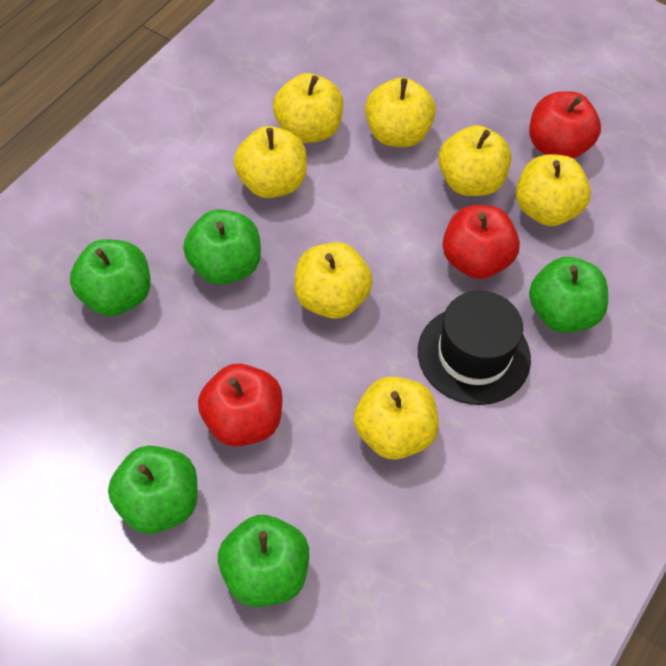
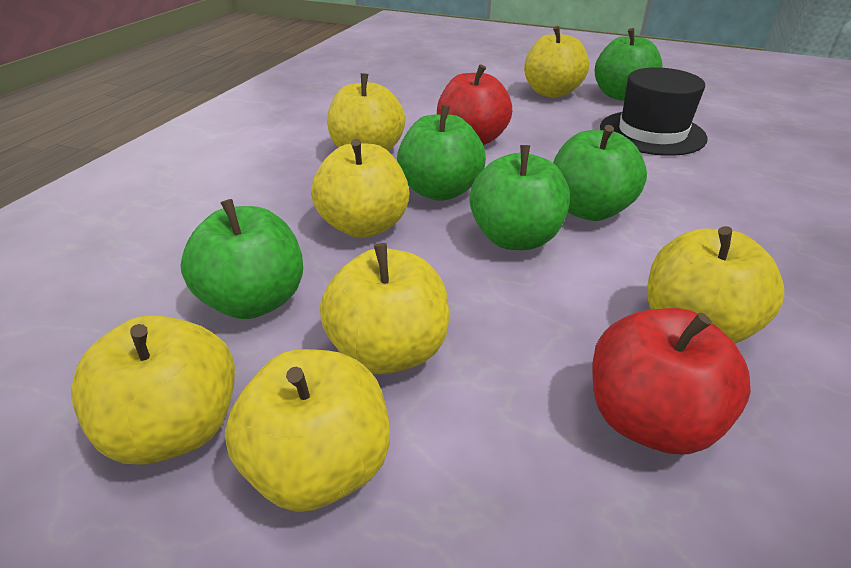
red apple: [198,364,283,447] [443,205,520,279] [529,91,601,159] = 3 -> [437,64,512,145] [592,308,751,455] = 2

